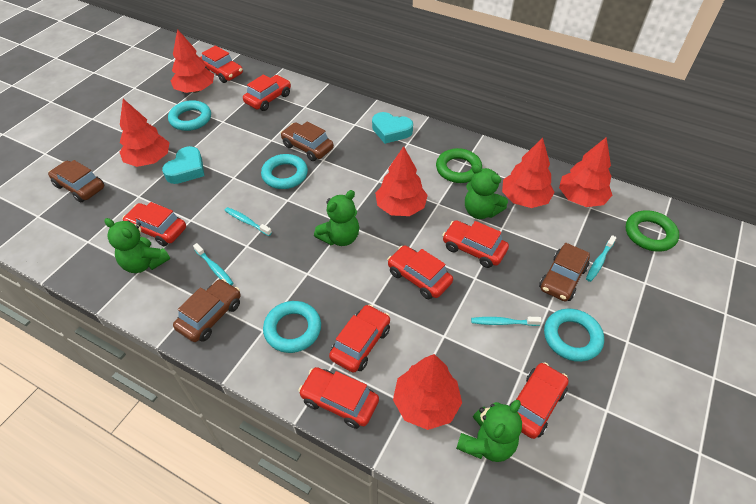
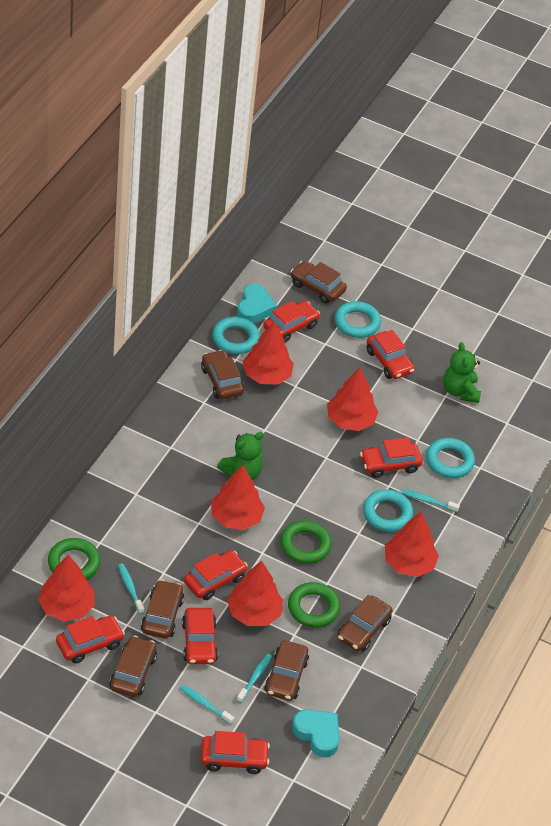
brown car: [48,160,105,203] [173,279,241,342] [281,121,334,161] [539,243,590,301] = 4 -> [109,636,157,697] [141,580,184,639] [201,350,244,399] [264,641,309,701] [290,261,347,304] [337,595,393,651] = 6
green ring: [436,148,482,183] [625,210,679,252] = 2 -> [48,538,101,580] [280,520,332,564] [288,582,341,628] = 3
green teddy bear: [104,218,170,273] [314,190,359,246] [456,400,522,462] [465,164,508,219] = 4 -> [217,432,264,480] [444,342,481,403] = 2
red car: [122,202,186,246] [200,46,243,83] [243,74,291,111] [298,367,379,429] [329,304,390,373] [387,245,453,299] [442,220,509,268] [509,362,569,439] = 8 -> [56,616,125,663] [182,608,218,664] [184,550,248,600] [201,731,270,774] [263,301,320,342] [360,437,422,478] [367,330,415,379] = 7

